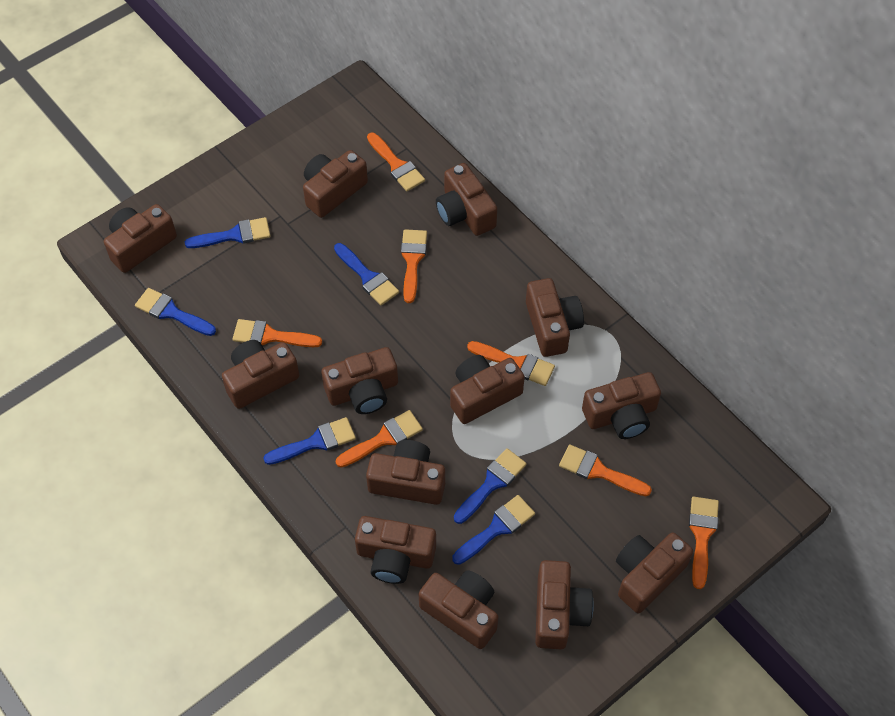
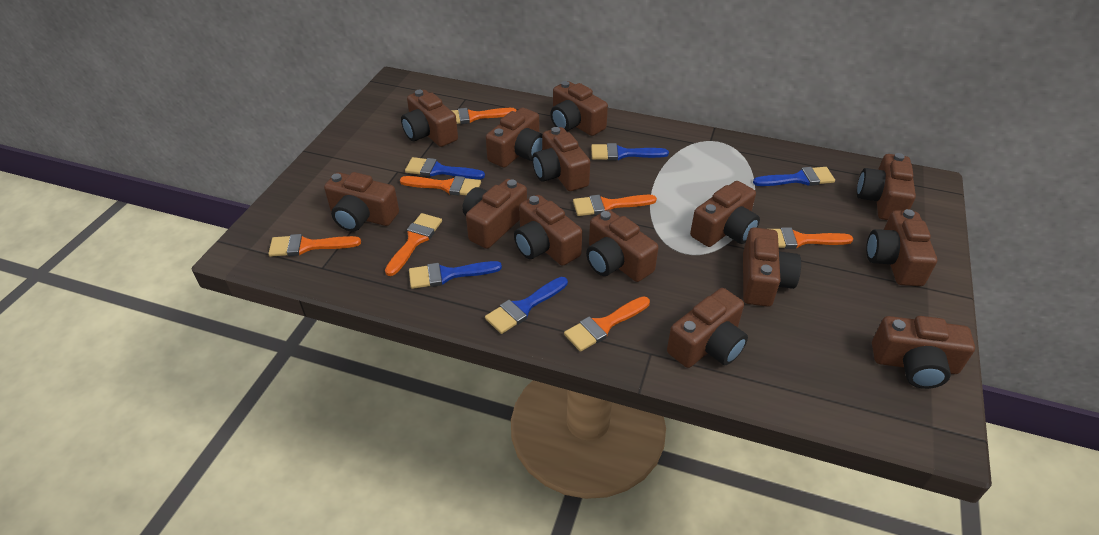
blue brush: [135,288,216,336] [185,217,271,248] [263,417,356,465] [334,243,399,305] [452,495,535,565] [454,448,527,524] = 6 -> [405,157,485,179] [409,261,502,289] [485,277,568,334] [591,143,669,161] [753,167,835,186] = 5
brown camera: [104,204,177,273] [222,340,299,409] [303,150,368,218] [321,347,398,414] [355,516,436,584] [366,440,445,505] [419,570,498,649] [436,163,497,236] [450,355,525,424] [526,278,584,357] [535,560,594,649] [582,372,661,439] [616,532,693,613] = 13 -> [324,172,399,232] [401,90,458,147] [462,179,527,249] [486,107,542,168] [514,195,582,266] [532,127,590,191] [550,81,608,136] [586,209,659,282] [667,288,748,368] [690,181,760,247] [743,227,801,307] [857,153,916,220] [866,209,937,286] [872,316,975,389] = 14

